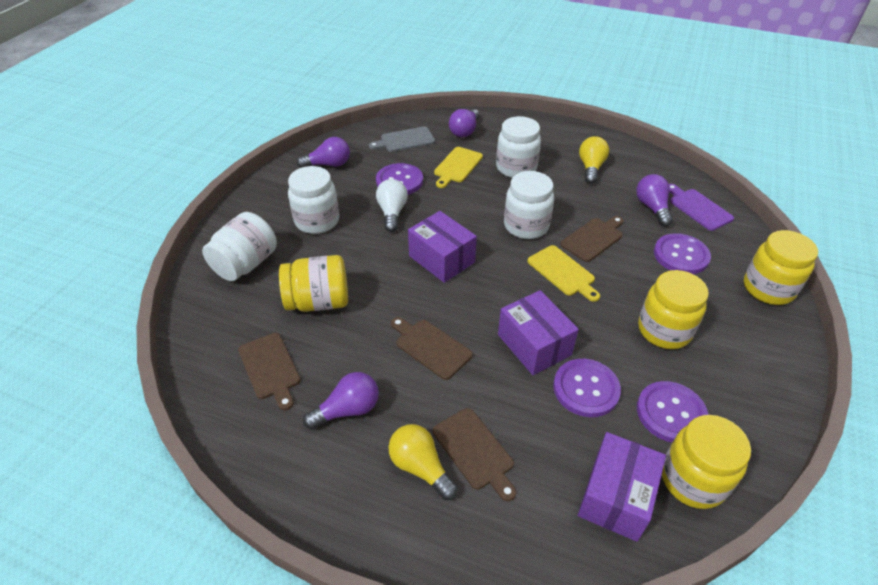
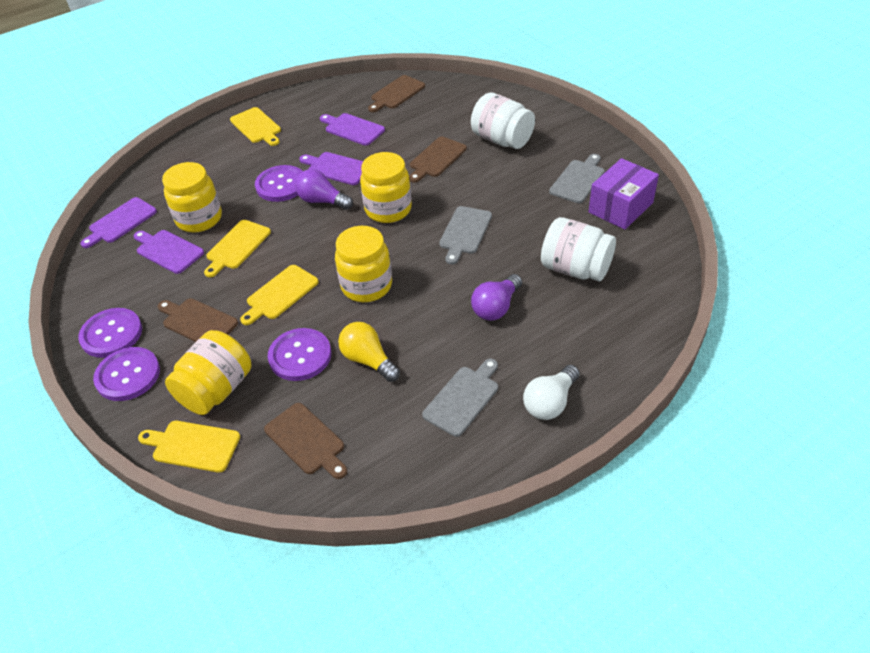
grey cutting board: [369,126,435,152] = 1 -> [422,359,498,437] [439,206,492,264] [549,154,605,203] = 3
purple box: [408,211,477,283] [498,290,579,375] [578,432,666,542] = 3 -> [589,158,659,230] = 1
purple cutting board: [669,184,734,231] = 1 -> [81,197,157,248] [134,230,204,274] [299,152,363,185] [320,113,385,146] = 4
purple light bulb: [297,137,350,168] [303,372,379,430] [449,109,479,137] [636,174,673,226] = 4 -> [295,169,353,210] [471,274,522,321] = 2
white jar: [202,212,277,281] [288,166,339,234] [496,116,541,178] [504,171,554,239] = 4 -> [471,93,535,149] [541,217,616,281] = 2
yellow cutting board: [434,147,483,188] [528,245,600,302] = 2 -> [138,421,240,473] [204,220,271,277] [230,107,281,146] [240,265,319,325] = 4
yellow light bulb: [388,424,458,500] [579,136,609,184] = 2 -> [338,322,400,382] = 1

